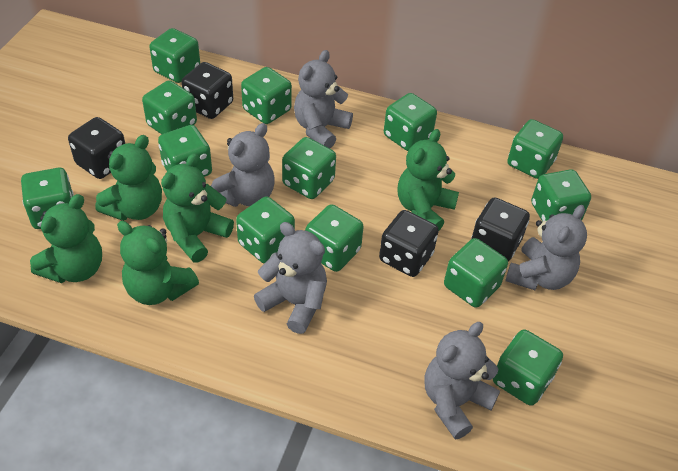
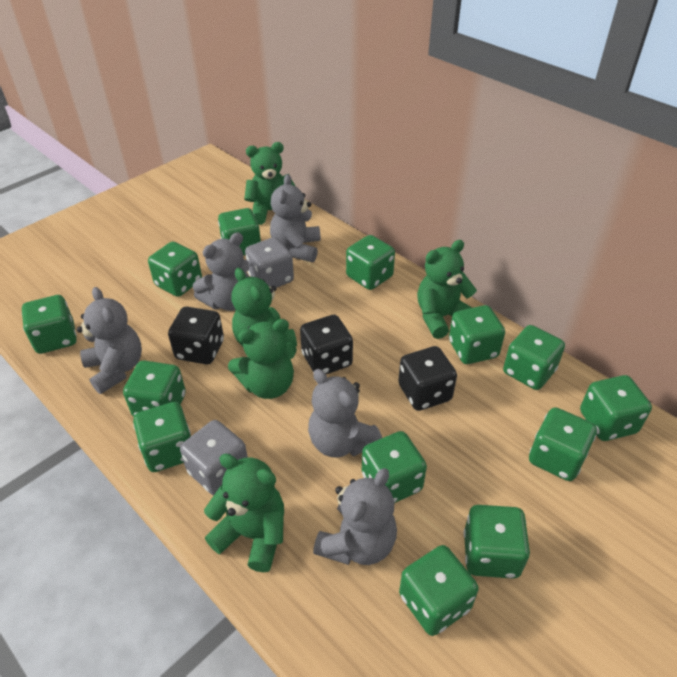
black dice: [68,117,125,179] [182,62,233,119] [379,210,439,277] [471,197,530,261] = 4 -> [168,307,224,364] [300,315,353,374] [398,346,457,411] = 3
grey dice: none = 0 -> [180,420,248,496] [245,237,294,288] = 2

